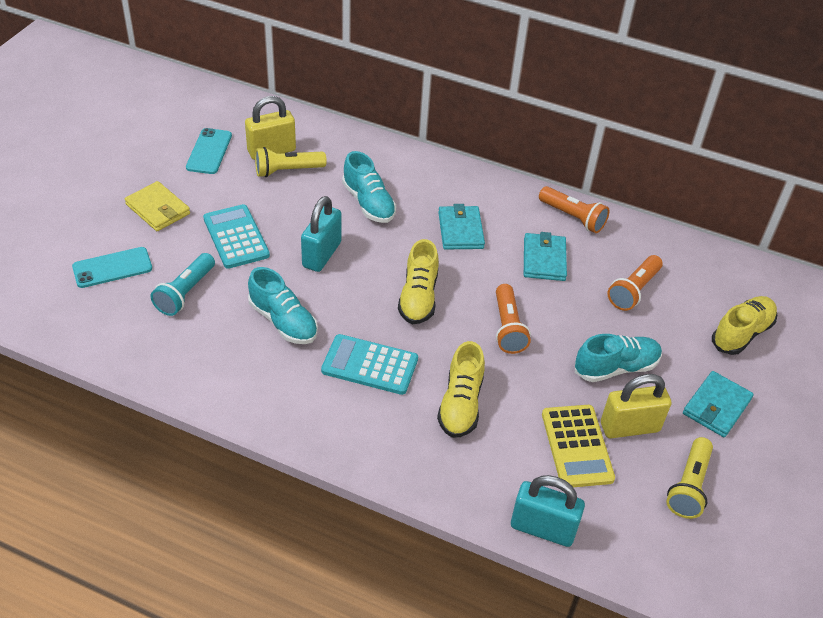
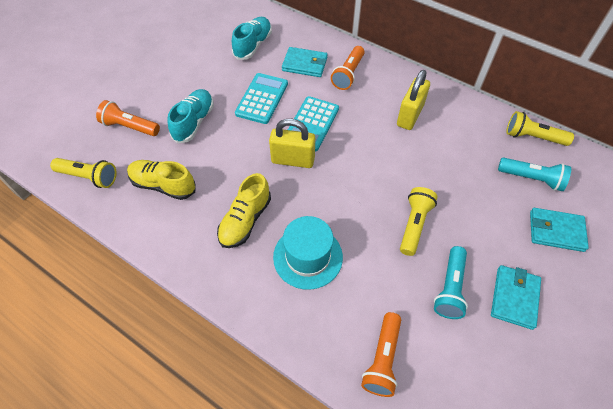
turquoise flashlight: [151,253,215,316] = 1 -> [434,246,468,319] [498,158,571,191] = 2
turquoise hat: none = 0 -> [273,216,343,290] = 1
turquoise padlock: [301,196,342,272] [511,475,585,547] = 2 -> none = 0
turquoise phone: [72,247,152,288] [186,128,232,174] = 2 -> none = 0
turquoise shoe: [248,267,318,344] [342,151,396,223] [575,334,662,382] = 3 -> [168,89,214,143] [232,17,272,60] = 2
yellow calculator: [542,405,615,487] = 1 -> none = 0
yellow flashlight: [255,147,327,177] [666,437,713,519] = 2 -> [50,158,117,188] [400,187,437,256] [507,111,574,146] = 3
yellow shoe: [398,239,439,324] [437,341,485,438] [712,296,777,355] = 3 -> [127,160,195,200] [217,173,271,248] = 2
yellow wallet: [125,181,190,231] = 1 -> none = 0

